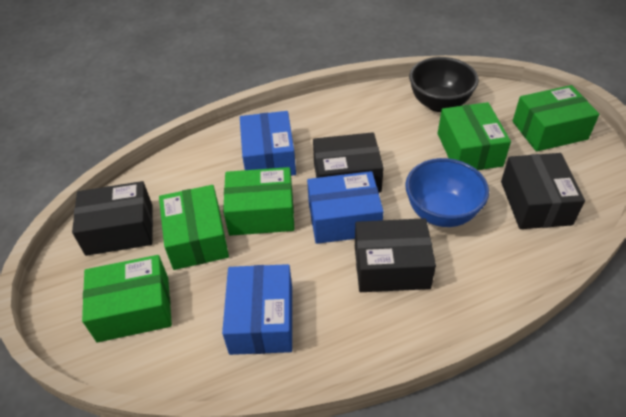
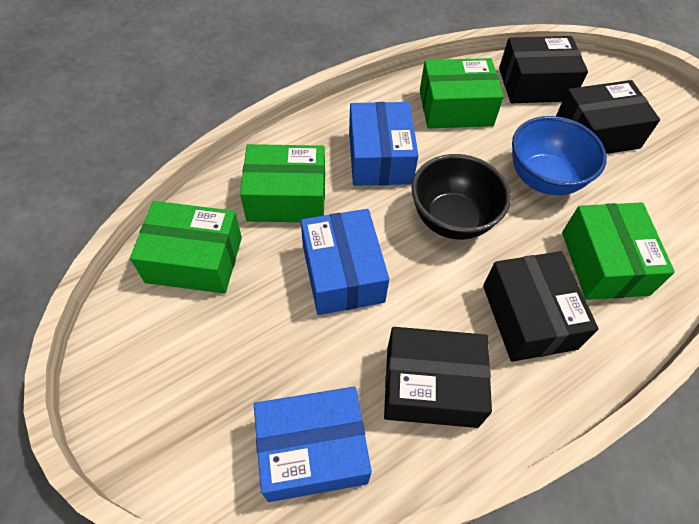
green box: [82,255,172,342] [159,185,229,270] [223,167,295,236] [438,102,511,170] [513,85,599,152] = 5 -> [130,201,242,294] [240,144,325,222] [420,58,504,128] [562,202,675,300] = 4

